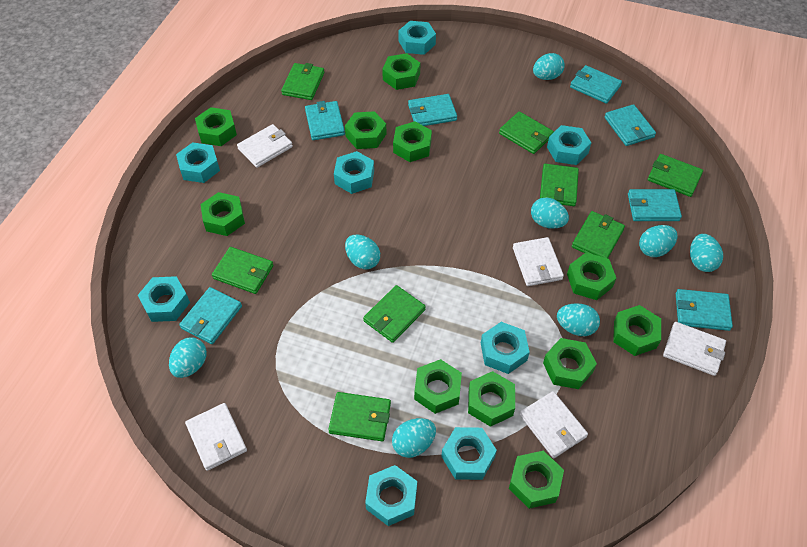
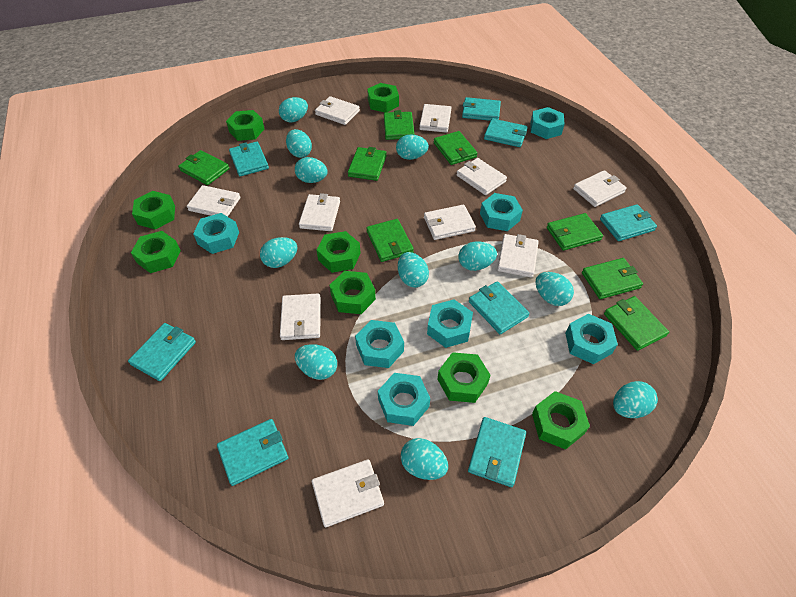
green nut: [195,107,237,146] [200,192,245,236] [345,111,386,149] [382,53,420,90] [393,121,432,162] [414,359,462,414] [468,371,515,427] [509,451,564,509] [543,338,597,389] [567,252,616,300] [613,305,661,356] = 11 -> [131,231,181,273] [132,191,175,230] [226,110,264,141] [316,231,361,273] [329,271,376,314] [367,83,399,113] [437,352,491,403] [532,391,590,450] = 8
turquoise egg: [169,337,207,378] [345,234,380,269] [392,418,436,458] [531,198,569,229] [533,53,565,80] [557,303,600,336] [639,225,678,257] [690,234,723,272] = 8 -> [260,237,297,268] [279,97,308,123] [286,129,312,158] [295,157,328,183] [295,344,337,380] [396,134,429,160] [398,252,429,288] [401,438,448,480] [458,241,497,271] [535,272,574,306] [613,381,658,418] = 11
turquoise nut: [138,276,190,322] [176,142,220,183] [334,151,374,194] [365,465,417,526] [399,21,436,55] [441,427,497,480] [481,322,530,374] [547,125,591,165] = 8 -> [193,213,239,254] [355,320,404,368] [378,373,430,426] [427,300,473,348] [480,193,523,231] [530,107,565,139] [565,314,618,364] = 7
turquoise wallet: [179,287,242,344] [305,101,345,140] [408,94,457,126] [570,65,622,104] [605,104,656,146] [628,189,682,221] [676,289,733,331] = 7 -> [128,323,196,381] [217,419,288,486] [229,142,269,176] [462,97,501,121] [468,417,526,487] [469,281,530,334] [484,119,528,147] [600,204,657,241] = 8
white wallet: [185,403,247,471] [237,124,293,168] [513,237,564,286] [520,391,588,458] [663,322,726,376] = 5 -> [187,185,241,217] [280,294,321,340] [299,193,340,231] [312,459,384,527] [315,96,360,125] [419,104,451,133] [424,205,476,240] [456,158,507,195] [497,234,539,278] [573,170,627,207] = 10

